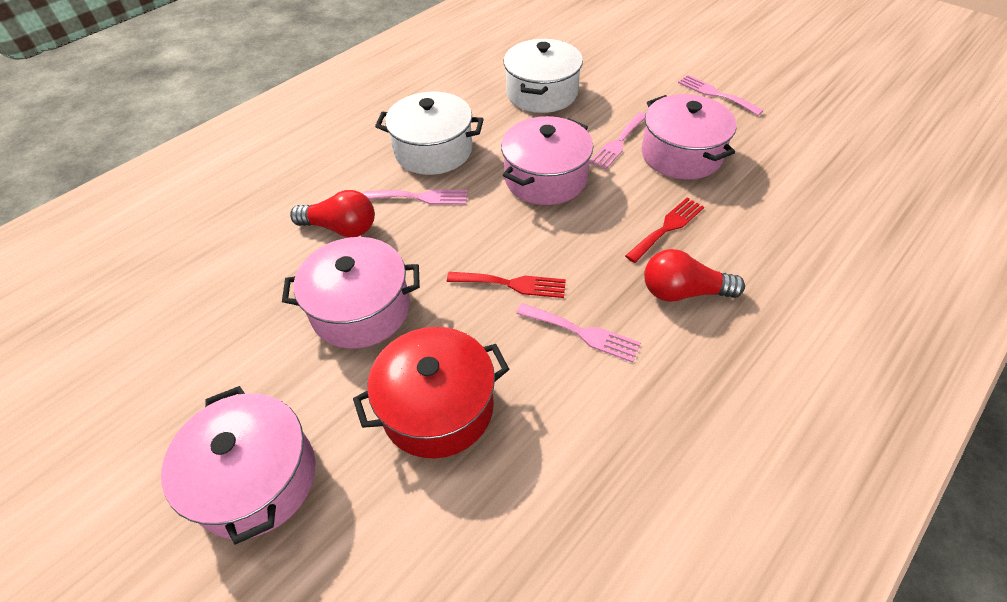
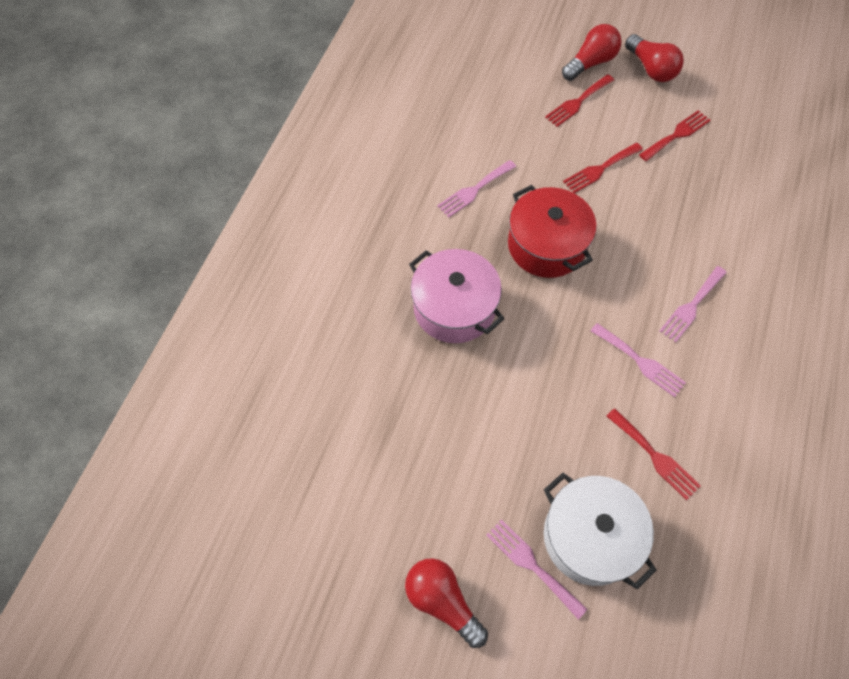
pink pot: [161,386,316,545] [282,237,420,349] [501,116,593,205] [641,94,736,180] = 4 -> [409,249,505,343] = 1
red fork: [447,272,566,298] [625,198,704,263] = 2 -> [545,74,614,127] [563,143,643,193] [607,408,701,500] [639,110,711,161] = 4
red light bulb: [290,190,375,237] [644,249,745,302] = 2 -> [405,558,488,648] [562,24,622,81] [625,34,684,82] = 3
white pot: [375,92,484,175] [504,39,583,113] = 2 -> [544,473,657,590] = 1

